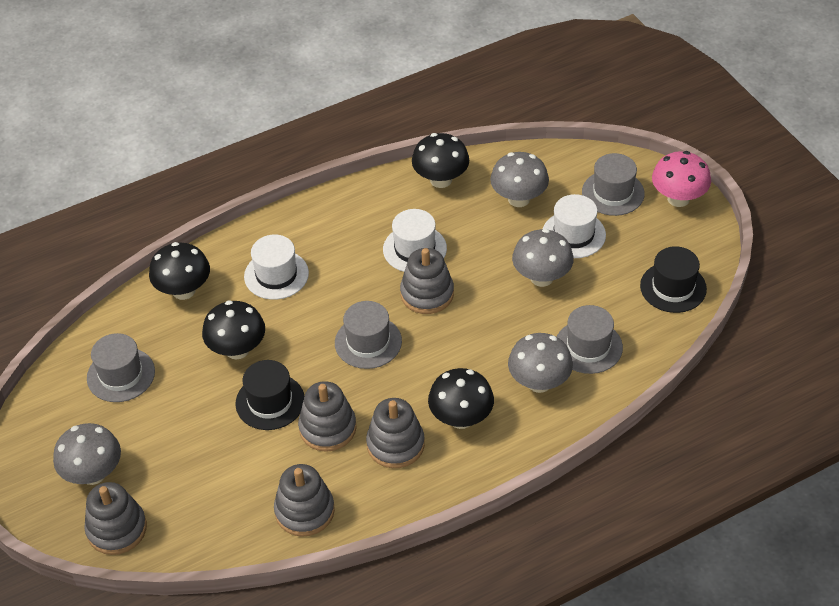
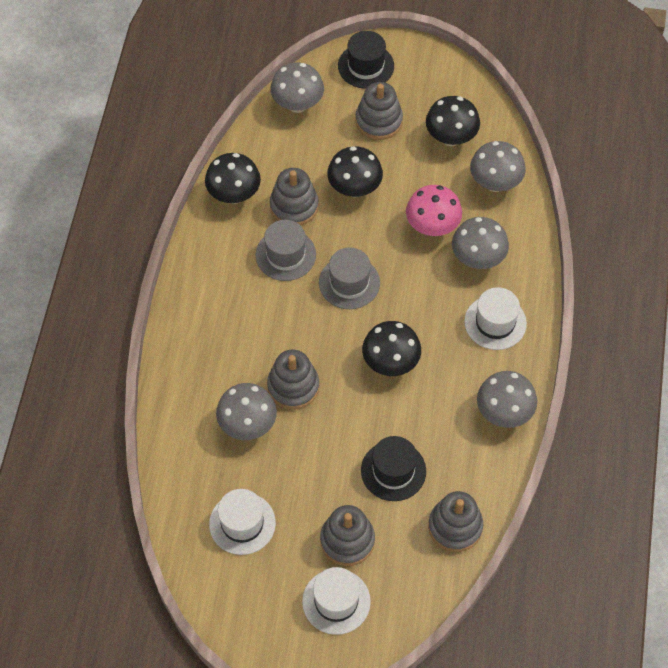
grey hat: [87,333,155,402] [335,301,402,369] [557,305,623,374] [582,153,645,216] = 4 -> [255,220,316,281] [319,247,380,309] = 2
grey mushroom: [53,423,121,485] [490,152,549,207] [508,333,573,393] [512,229,574,287] = 4 -> [216,383,277,440] [270,63,324,113] [452,217,509,269] [470,141,526,192] [477,371,537,428] = 5

